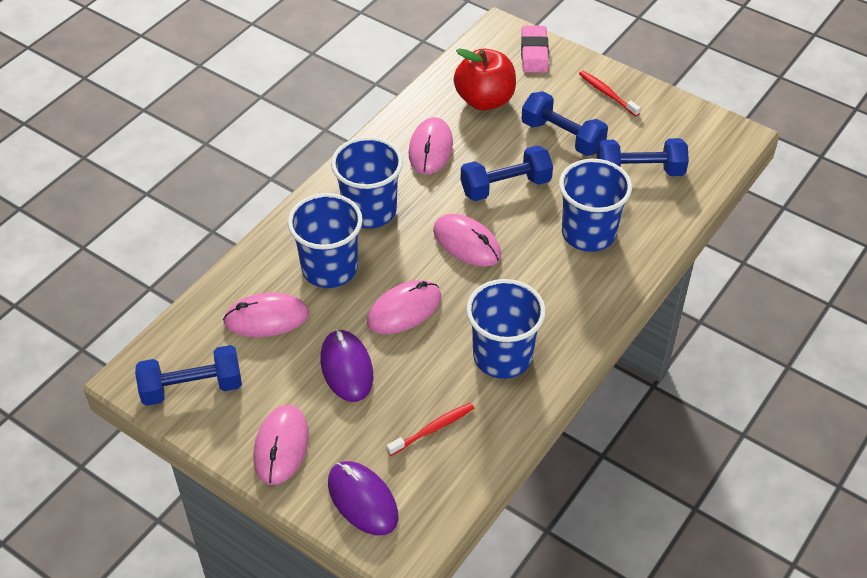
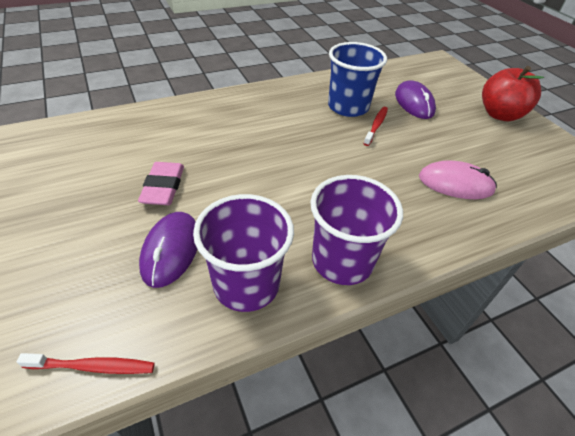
blue cup: [288,193,363,288] [331,137,403,229] [466,279,546,379] [559,159,632,252] = 4 -> [328,42,387,117] = 1
blue dumbbell: [135,345,242,406] [461,145,553,201] [521,91,608,156] [597,138,689,176] = 4 -> none = 0
pink mouse: [223,293,309,337] [253,405,309,485] [367,280,441,334] [409,117,453,175] [433,214,501,267] = 5 -> [419,160,497,199] = 1
purple cup: none = 0 -> [193,194,294,312] [310,175,403,285] = 2

